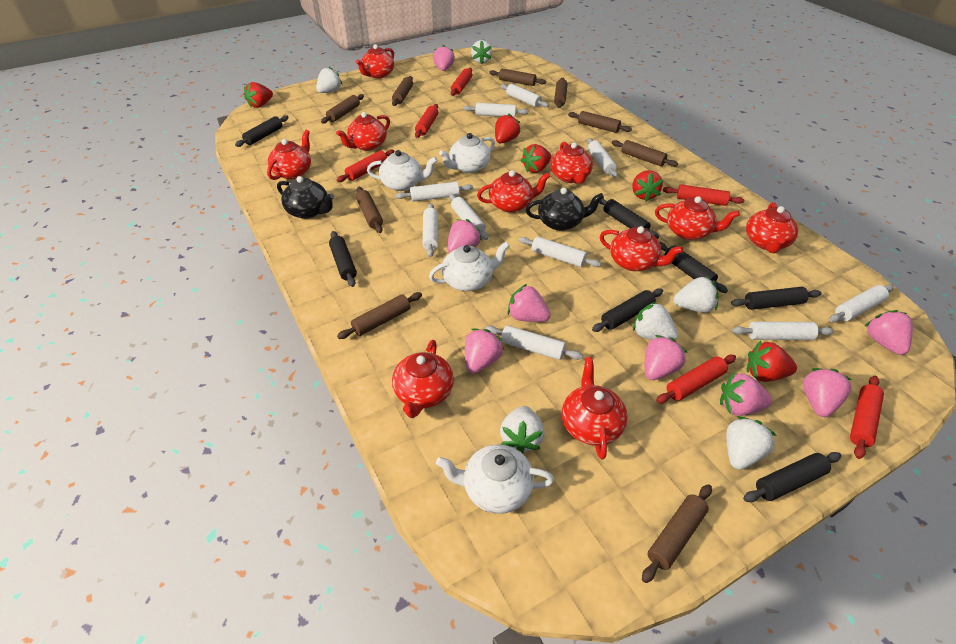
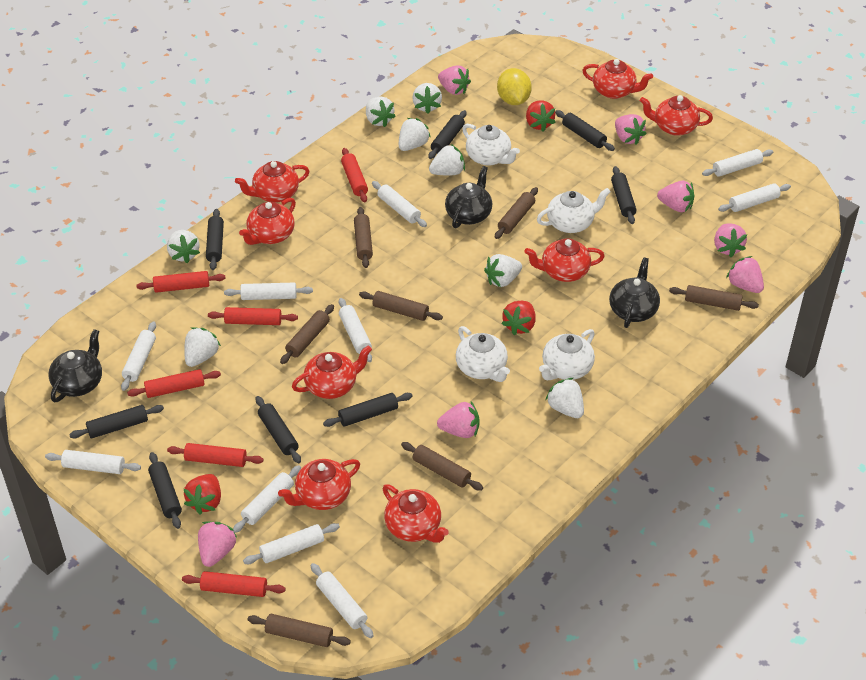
black rolling pin: [235,115,289,147] [329,231,357,287] [592,289,663,332] [599,198,659,239] [659,242,728,293] [731,287,821,310] [743,452,841,502] = 7 -> [69,405,164,438] [148,452,182,529] [206,209,224,270] [256,396,301,463] [323,393,413,427] [428,110,467,159] [555,110,615,151] [611,166,636,224] = 8
black teapot: [277,176,334,219] [526,188,604,231] = 2 -> [48,329,102,402] [445,166,492,228] [609,258,660,328] = 3
brown rolling pin: [321,94,364,123] [337,292,422,339] [356,187,383,233] [392,76,413,106] [489,69,546,86] [554,78,567,108] [568,111,632,133] [612,140,678,167] [642,484,712,583] = 9 -> [247,614,351,647] [280,304,334,364] [354,207,373,268] [359,291,443,321] [401,442,483,491] [495,187,538,239] [669,285,759,311] = 7
pink strawberry: [433,45,455,71] [447,219,482,253] [465,329,504,374] [508,284,551,322] [645,335,687,380] [720,372,772,416] [803,368,852,417] [865,310,913,355] = 8 -> [198,521,237,567] [437,402,480,438] [438,66,471,95] [615,114,647,145] [657,181,694,212] [714,223,747,257] [726,256,764,293] = 7
red strawberry: [244,82,273,108] [495,114,521,143] [521,144,551,173] [632,170,663,202] [747,341,797,382] = 5 -> [184,474,221,514] [501,301,536,335] [526,101,556,131] = 3
red teapot: [267,130,311,180] [336,112,390,151] [356,44,394,79] [392,340,454,418] [477,170,550,213] [550,142,593,184] [562,357,628,459] [600,226,683,271] [655,196,740,240] [746,202,798,253] = 10 -> [235,161,309,203] [239,198,296,245] [278,459,360,510] [292,346,372,399] [383,484,449,543] [524,238,605,282] [582,59,653,99] [640,95,713,136] = 8
white strawberry: [316,67,342,93] [471,40,492,64] [500,406,545,454] [633,301,678,340] [674,276,718,313] [726,416,777,470] = 6 -> [167,230,200,263] [184,327,221,367] [366,97,396,127] [399,118,431,151] [412,83,442,114] [429,144,465,176] [484,254,522,287] [545,378,584,418] = 8
yellow lemon: none = 0 -> [497,68,532,105] = 1

